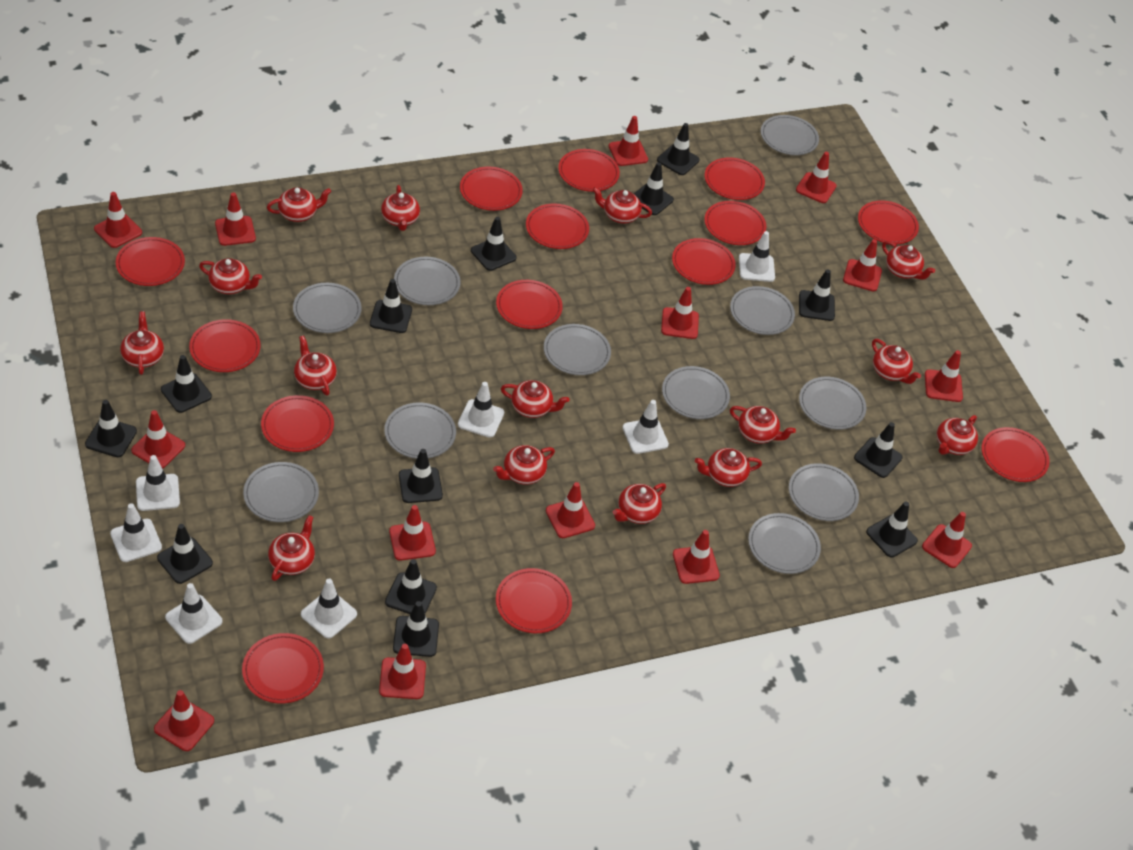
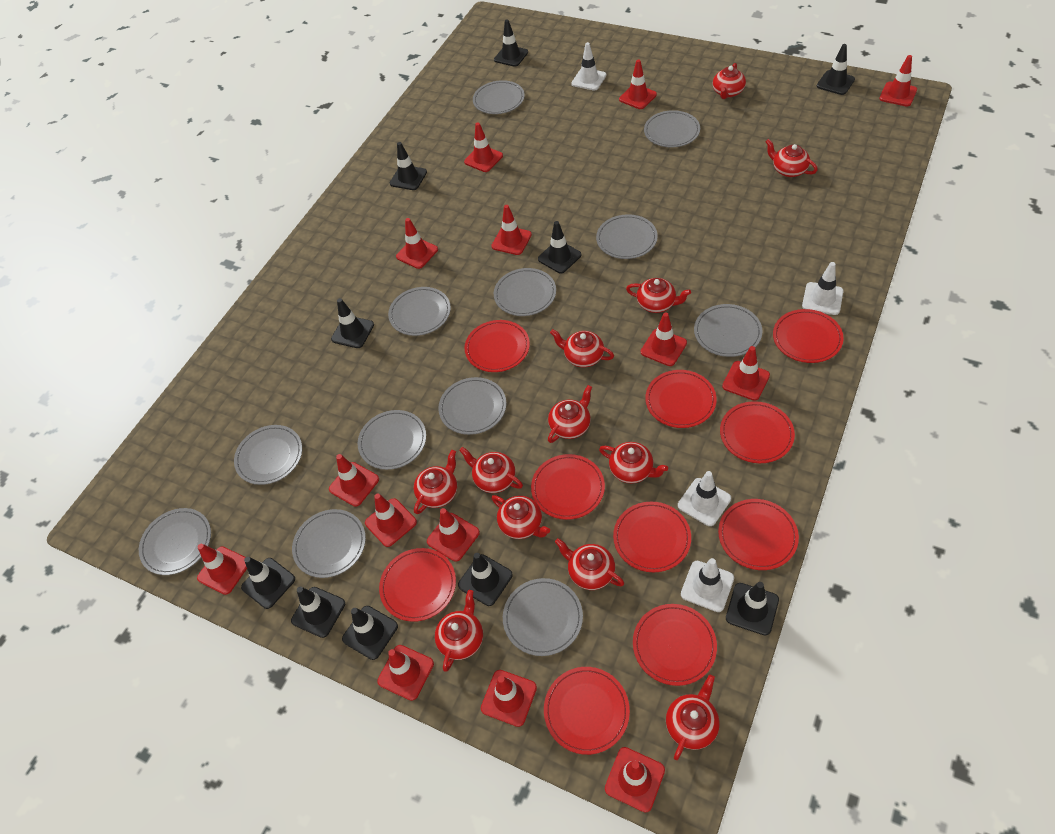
black traffic cone: [85,400,137,457] [157,524,213,584] [161,355,212,413] [370,279,412,333] [385,559,437,614] [393,601,439,657] [399,449,443,503] [471,217,517,271] [634,162,674,215] [657,123,700,175] [799,269,835,321] [854,422,903,478] [866,502,918,558] = 13 -> [241,557,295,609] [291,587,345,638] [331,298,374,348] [342,606,398,660] [390,142,427,190] [458,553,513,606] [494,20,528,67] [538,221,581,273] [726,582,779,635] [817,44,855,95] = 10
grey plate: [243,462,319,522] [293,283,362,333] [384,402,456,459] [394,257,461,305] [544,324,611,375] [662,366,730,419] [730,286,795,335] [748,513,821,574] [761,115,819,155] [789,463,859,521] [799,377,866,430] = 11 -> [139,508,211,575] [234,425,302,485] [292,509,366,578] [358,410,426,470] [388,287,451,336] [438,377,506,435] [473,80,525,114] [494,268,556,316] [503,578,583,656] [596,214,658,259] [644,110,700,148] [694,304,763,357] = 12
red plate: [116,237,185,286] [189,319,261,372] [242,633,324,704] [261,395,334,452] [460,167,523,211] [496,280,563,329] [496,568,572,633] [526,204,589,249] [558,149,620,192] [672,238,736,285] [704,201,766,245] [705,157,765,200] [858,200,919,244] [981,427,1050,482] = 14 -> [379,548,456,622] [465,320,530,372] [531,454,605,520] [544,667,630,755] [613,502,691,572] [633,604,717,686] [645,370,717,428] [718,499,799,570] [720,401,795,463] [773,309,844,363] = 10
red teapot: [120,311,164,375] [199,258,262,294] [267,187,331,222] [268,515,315,581] [294,335,337,396] [381,185,420,231] [493,445,555,485] [501,380,569,418] [592,187,652,224] [613,483,666,524] [695,448,762,487] [730,406,796,444] [872,339,921,384] [882,241,935,280] [937,415,978,455] = 15 -> [414,450,457,514] [435,590,483,672] [459,447,523,493] [491,495,550,539] [548,385,592,443] [550,329,614,367] [555,538,624,590] [599,442,668,483] [626,278,691,313] [666,675,720,760] [713,63,746,99] [765,139,818,177] = 12
white traffic cone: [110,503,162,562] [136,455,180,511] [165,583,222,644] [301,578,357,639] [458,382,504,438] [622,400,669,454] [739,231,775,282] = 7 -> [571,42,607,91] [678,471,731,526] [681,558,734,612] [802,262,843,315] = 4

